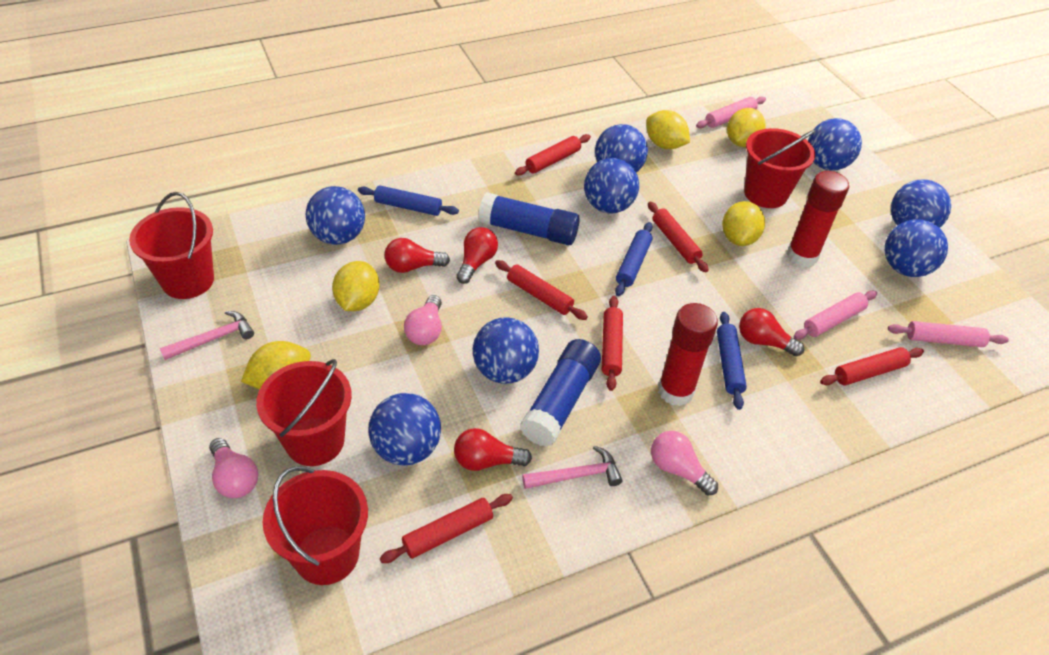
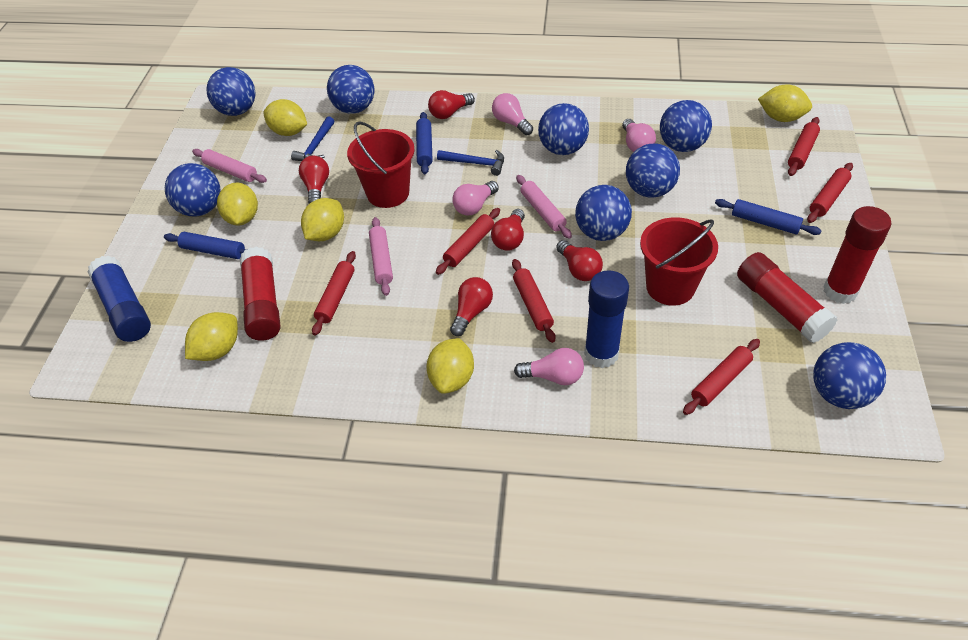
blue hammer: none = 0 -> [291,117,334,161] [437,150,504,176] = 2
pink hammer: [160,311,254,360] [522,446,623,489] = 2 -> none = 0
pink light bulb: [209,438,258,498] [404,295,442,345] [651,431,718,496] = 3 -> [452,181,499,215] [492,93,533,135] [514,348,584,385] [622,119,656,152] = 4
red bucket: [129,192,214,299] [256,359,352,466] [263,466,368,585] [744,128,815,208] = 4 -> [347,121,415,208] [640,217,718,306] = 2
red glue stick: [658,303,718,406] [786,171,849,267] = 2 -> [240,247,280,341] [737,252,837,343] [823,206,891,304] = 3
red light bulb: [385,238,450,273] [454,428,532,471] [456,227,498,284] [739,308,804,357] = 4 -> [299,156,329,204] [428,90,475,119] [450,277,493,336] [491,209,525,251] [556,240,603,281] = 5
yellow lemon: [241,341,311,389] [332,261,380,311] [646,110,690,149] [722,201,765,246] [727,108,765,147] = 5 -> [185,312,238,361] [217,183,258,225] [264,99,307,136] [301,198,344,241] [426,338,474,394] [758,84,812,122] = 6

